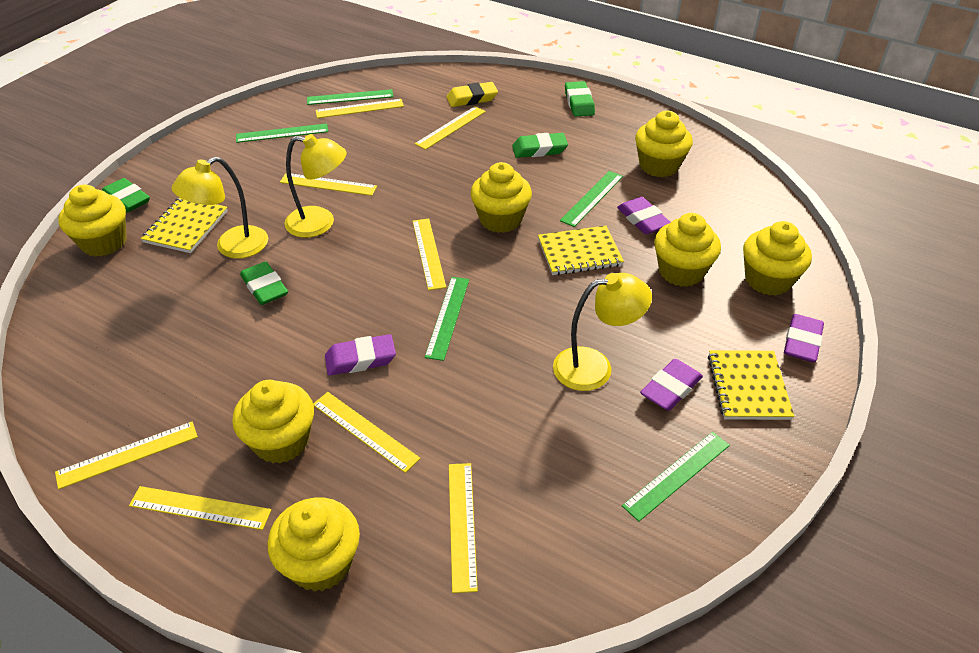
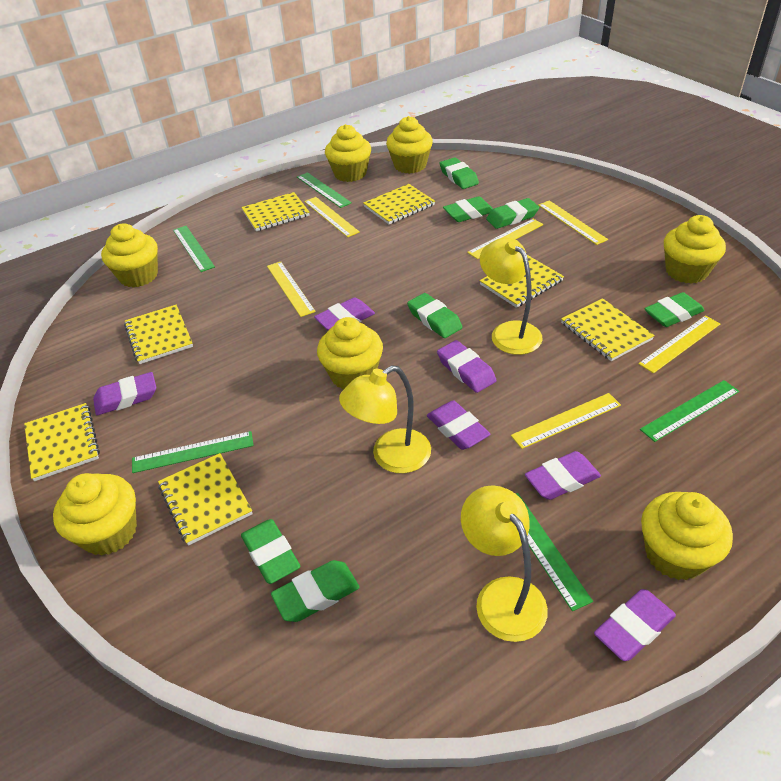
green eraser: [102,178,150,213] [240,261,288,305] [512,133,568,158] [565,81,595,117] = 4 -> [241,519,300,584] [271,560,360,622] [407,293,463,338] [439,157,479,189] [443,196,493,222] [486,198,539,229] [644,292,705,327] = 7
purple eraser: [325,334,396,376] [617,197,671,234] [640,359,703,411] [784,314,824,362] = 4 -> [93,372,156,415] [314,297,375,330] [427,401,491,450] [437,340,497,393] [525,451,601,500] [594,589,676,661] = 6
yellow eraser: [447,82,498,107] = 1 -> none = 0
yellow notebook: [141,198,228,253] [538,226,624,275] [708,350,794,420] = 3 -> [24,403,100,481] [124,305,193,364] [158,453,253,546] [241,192,310,231] [363,184,435,224] [480,255,564,308] [561,298,655,361] = 7
yellow ruler: [55,422,198,489] [129,486,271,530] [280,173,377,196] [313,392,421,473] [315,99,404,118] [412,219,446,290] [415,106,486,150] [449,463,478,593] = 8 -> [267,262,316,317] [304,197,360,237] [467,219,543,259] [511,393,621,449] [538,200,608,245] [638,315,720,373] = 6

